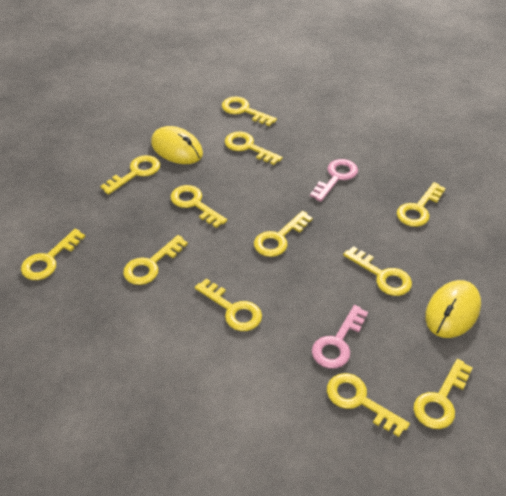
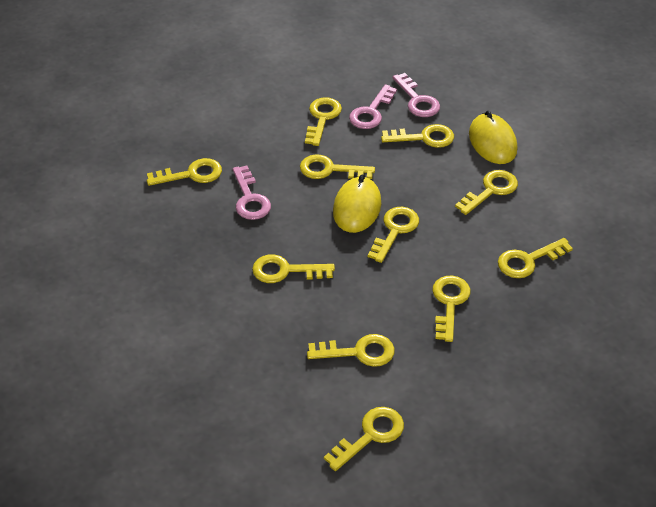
pink key: [310,159,358,202] [312,305,368,369] = 2 -> [232,166,271,220] [349,84,397,129] [392,73,440,117] = 3
yellow key: [21,228,86,280] [100,155,160,195] [123,235,188,285] [171,185,227,228] [195,279,262,331] [222,96,277,126] [225,131,283,165] [254,211,313,257] [327,373,410,437] [343,246,412,296] [397,182,446,227] [413,359,473,429] = 12 -> [147,158,222,186] [252,254,335,283] [300,154,375,179] [305,98,342,146] [307,334,395,367] [324,407,404,471] [368,207,419,263] [381,124,454,148] [432,276,471,342] [455,170,518,215] [498,238,573,278] = 11

